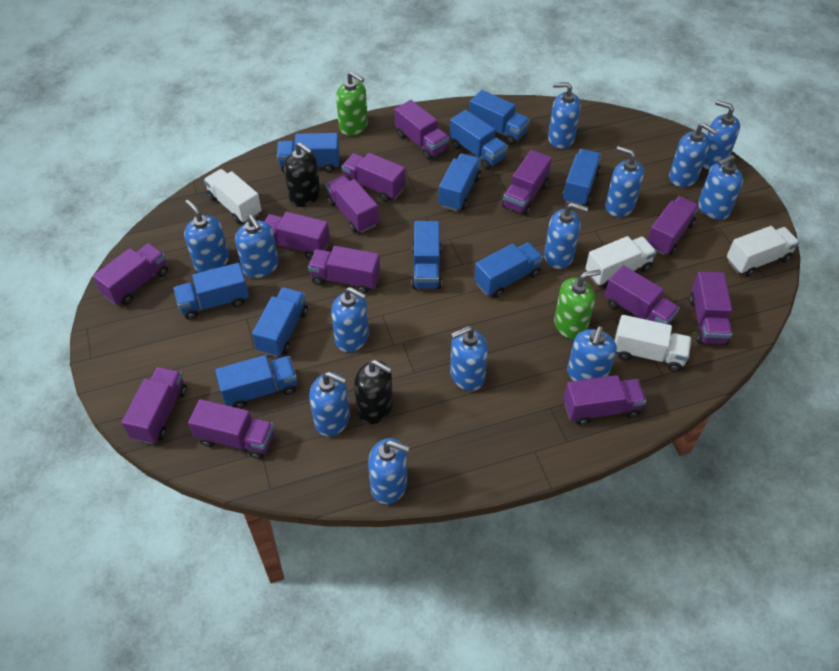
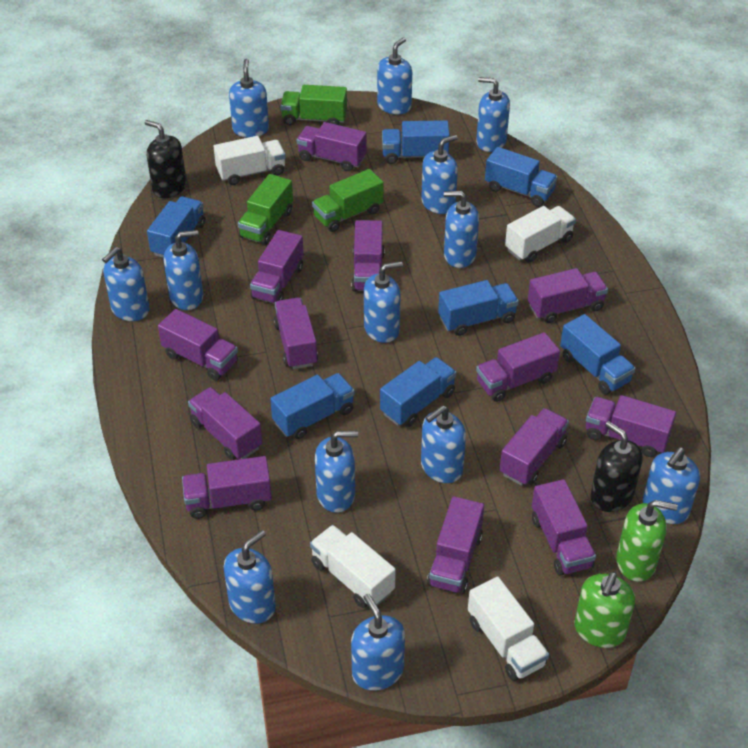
blue truck: [174,263,249,320] [215,355,297,409] [252,287,308,357] [277,133,340,173] [411,221,442,289] [438,153,481,211] [450,110,508,169] [469,90,530,145] [474,242,543,298] [562,149,601,205] = 10 -> [147,196,205,258] [270,373,355,439] [380,357,457,427] [382,120,450,164] [438,280,519,336] [485,147,558,207] [560,314,636,395] = 7
green truck: none = 0 -> [238,174,293,245] [280,85,347,125] [312,169,384,232] = 3

